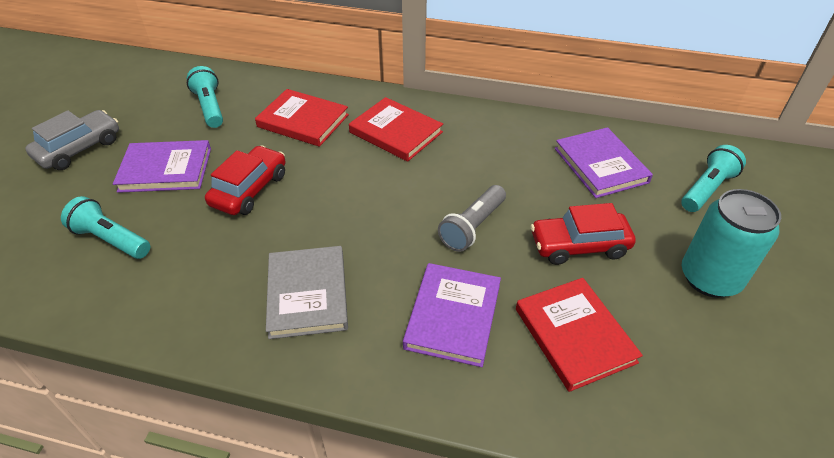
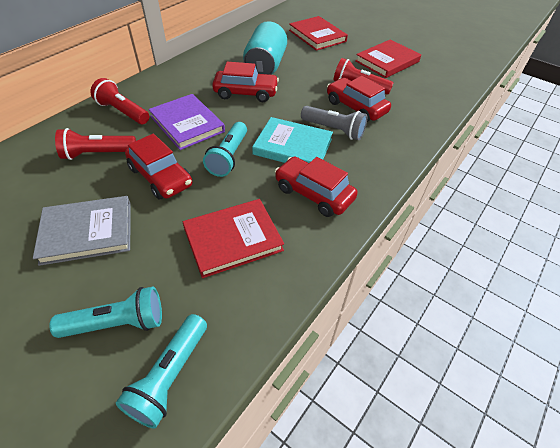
grey car: [25,110,119,170] = 1 -> none = 0
purple book: [113,140,211,193] [403,263,501,367] [555,127,653,198] = 3 -> [149,94,225,150] = 1
red car: [205,145,286,215] [530,203,636,265] = 2 -> [125,134,192,199] [212,62,279,102] [275,156,358,217] [327,76,391,122] = 4
red flashlight: none = 0 -> [55,128,136,160] [90,78,149,124] [334,58,393,94] = 3
turquoise book: none = 0 -> [252,117,333,163] = 1

